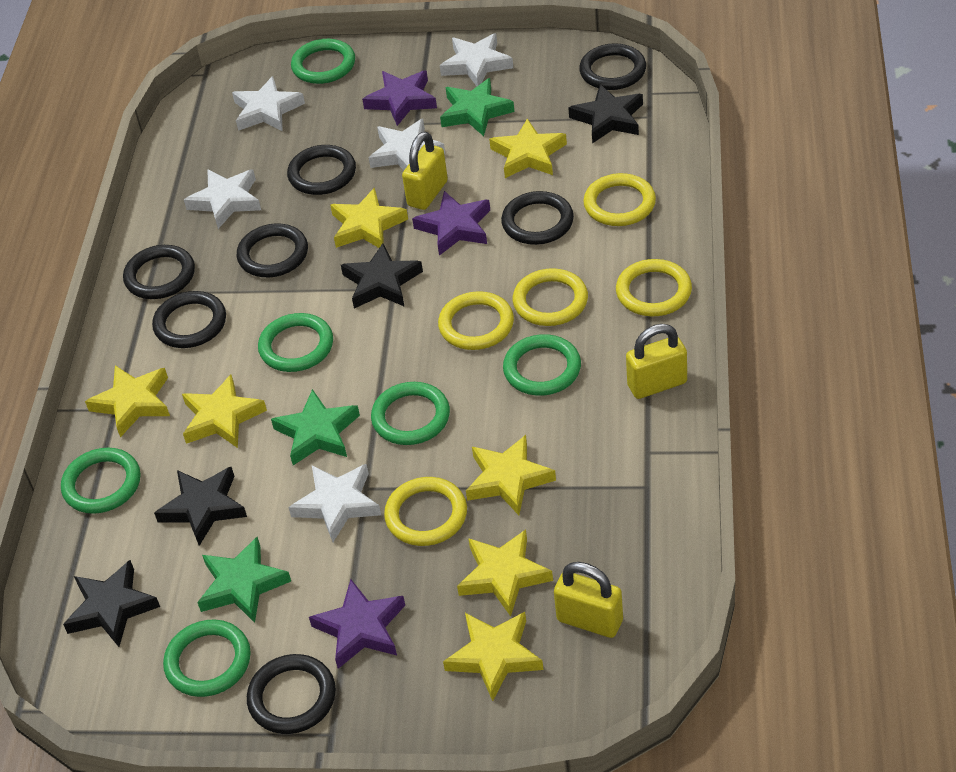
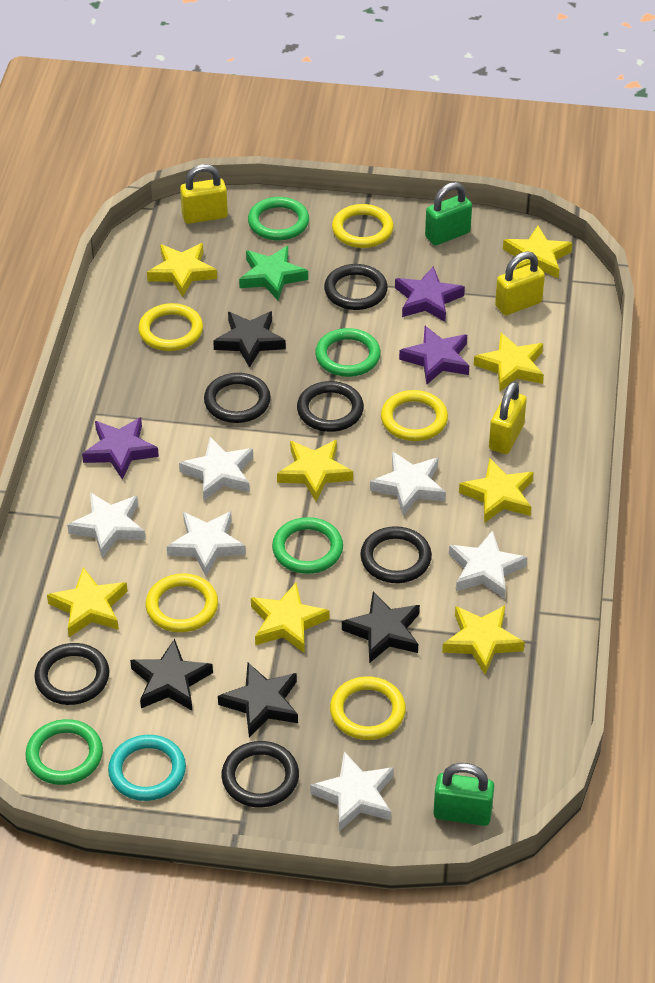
black ring: [123,245,195,299] [152,291,226,348] [237,223,308,277] [247,654,336,734] [287,145,356,195] [501,191,574,245] [579,43,646,90] = 7 -> [34,643,109,705] [204,373,271,423] [221,741,299,807] [297,381,364,432] [324,264,388,310] [360,526,432,583] = 6
green padlock: none = 0 -> [425,182,472,245] [433,763,494,826] = 2
green ring: [61,448,140,514] [163,620,251,697] [258,313,333,372] [291,39,355,84] [371,382,450,445] [503,334,581,396] = 6 -> [25,719,103,785] [248,197,309,240] [272,517,343,574] [315,328,381,377] = 4
green star: [197,537,291,623] [271,389,360,465] [440,78,515,136] = 3 -> [239,246,308,300] = 1
turquoise ring: none = 0 -> [108,735,186,801] = 1
white star: [184,169,261,229] [232,76,305,131] [289,464,381,542] [369,118,445,170] [440,33,513,86] = 5 -> [67,492,145,558] [167,511,246,576] [179,437,253,500] [310,752,394,831] [370,451,446,516] [449,530,527,599] = 6
yellow star: [85,365,170,438] [182,375,267,448] [330,188,408,248] [443,612,544,701] [457,529,553,616] [466,435,556,515] [489,118,567,178] = 7 -> [47,567,128,637] [147,243,217,297] [251,583,330,653] [277,440,353,501] [442,605,525,675] [459,458,534,523] [474,333,544,392] [503,226,572,279] = 8

